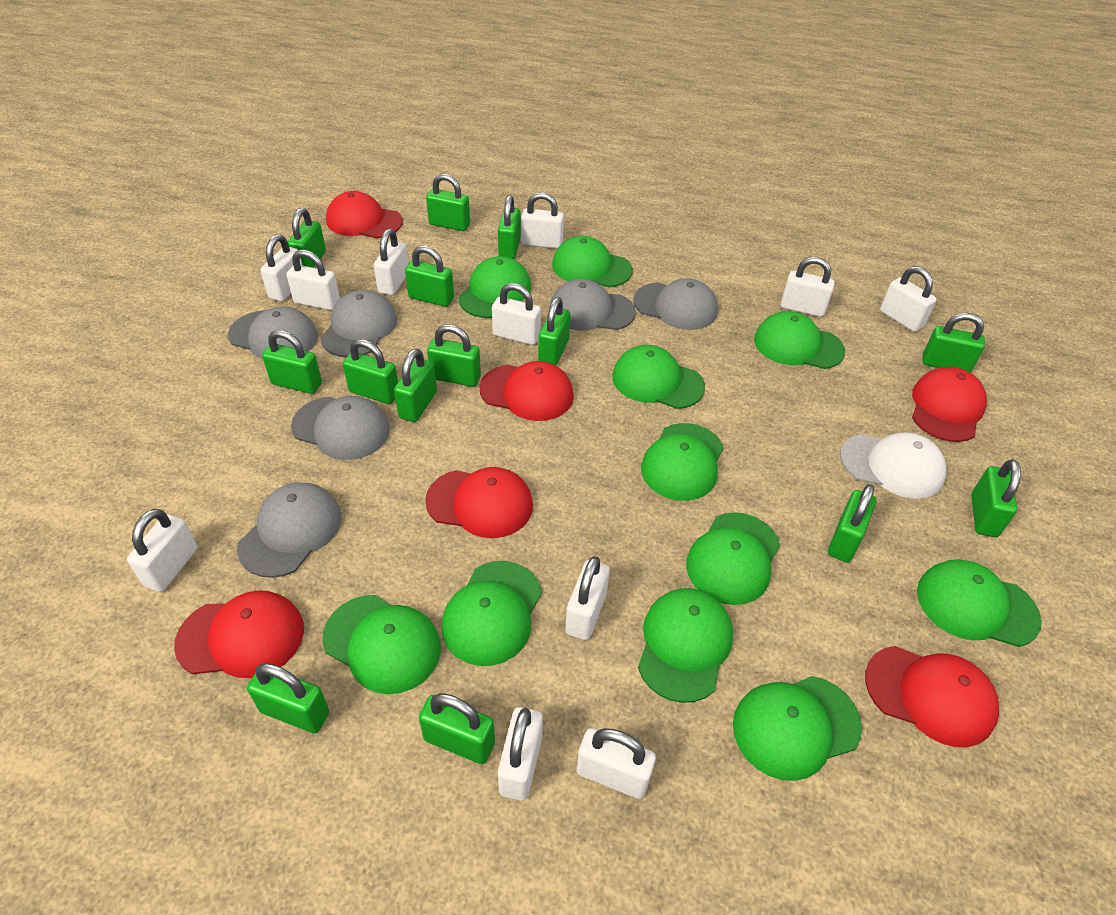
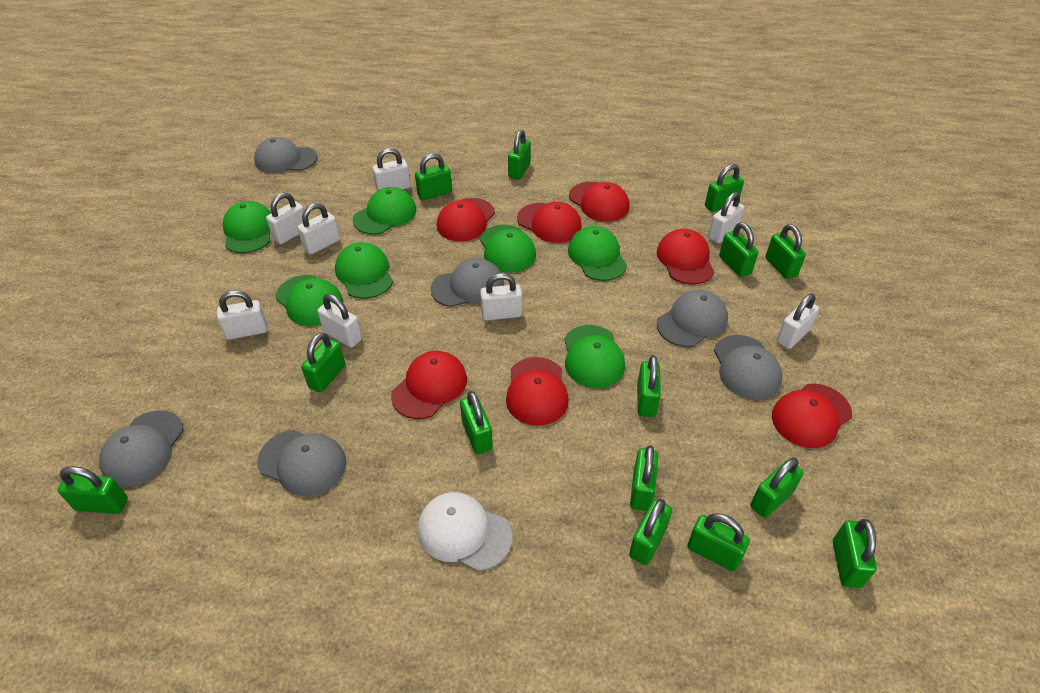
green cap: [322,595,441,694] [441,561,542,666] [458,256,531,318] [552,236,633,287] [612,345,705,409] [638,588,733,703] [641,423,724,501] [686,512,780,605] [733,676,862,781] [754,311,845,369] [917,559,1042,647] = 11 -> [223,201,271,253] [276,275,343,326] [335,242,393,299] [353,187,416,235] [479,225,536,272] [564,325,625,388] [568,226,627,281] = 7
red cap: [174,590,304,678] [326,191,403,238] [425,467,533,538] [479,361,574,421] [865,646,999,747] [912,367,987,442] = 6 -> [391,351,467,419] [436,198,495,241] [506,357,569,426] [517,202,582,243] [569,182,630,222] [657,229,715,284] [772,384,852,448] = 7
white padlock: [127,509,198,592] [260,234,303,302] [286,250,340,310] [374,229,409,295] [492,283,541,345] [498,707,543,801] [521,192,564,249] [565,556,610,640] [577,728,656,799] [781,257,835,317] [880,266,937,332] = 11 -> [217,290,268,340] [266,192,304,244] [297,203,340,254] [317,294,362,348] [372,148,411,191] [480,273,522,321] [708,192,744,243] [776,294,819,349] = 8

